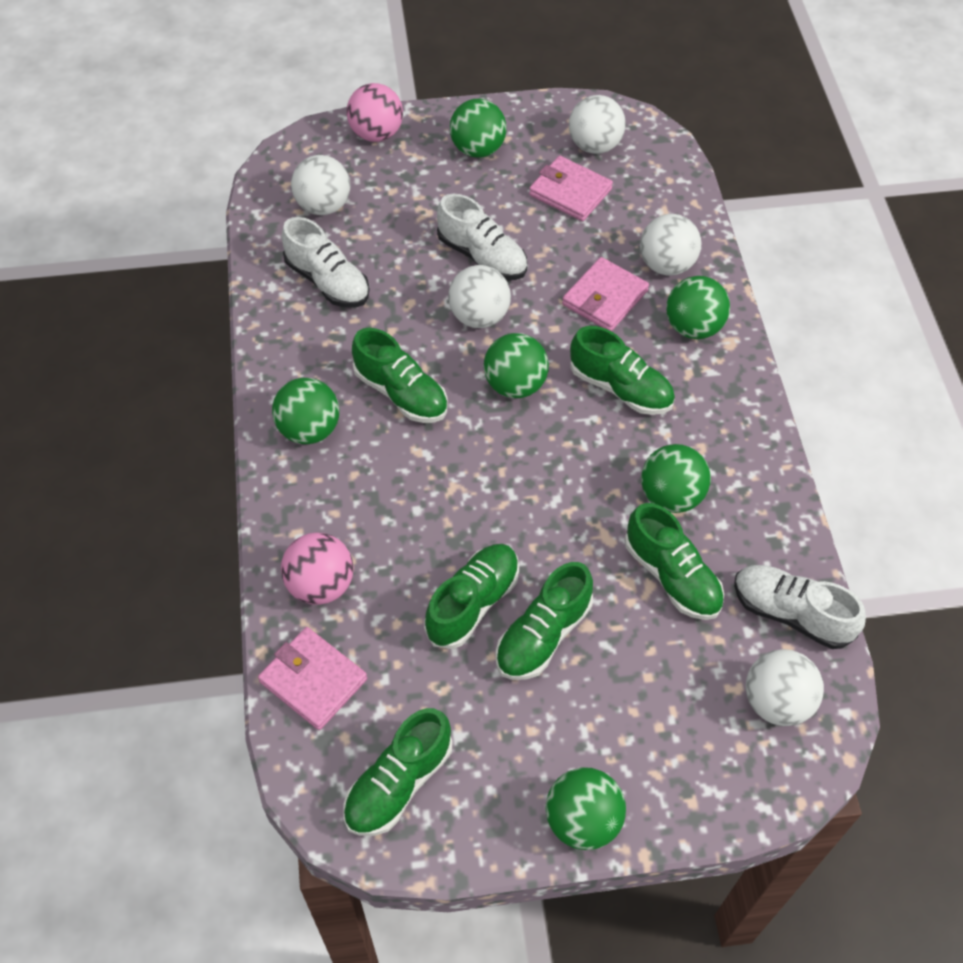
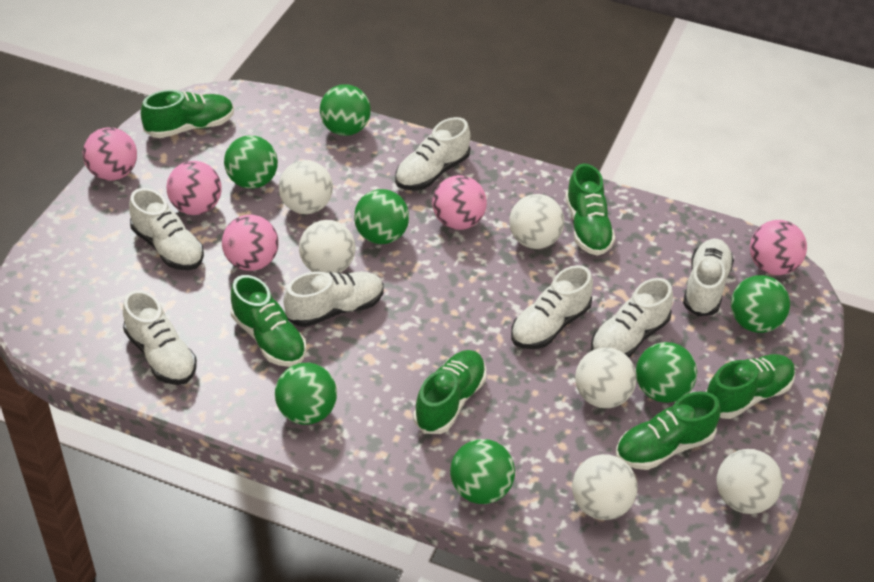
green ball: [272,378,339,444] [450,99,507,158] [484,333,549,398] [546,768,626,850] [641,444,711,513] [666,276,730,339] = 6 -> [224,135,278,189] [275,363,337,425] [320,84,371,136] [354,189,409,244] [450,439,515,504] [636,342,697,403] [731,275,790,333] = 7
pink ball: [281,532,354,605] [347,83,403,142] = 2 -> [83,127,137,181] [167,161,222,215] [222,215,279,271] [432,175,487,230] [750,220,807,275] = 5
pink wallet: [258,627,367,730] [529,156,613,221] [562,257,649,331] = 3 -> none = 0
white ball: [291,155,350,215] [448,265,511,328] [569,95,626,154] [640,214,701,276] [746,649,824,726] = 5 -> [279,160,333,214] [299,220,356,273] [509,194,564,249] [572,454,638,520] [575,347,637,408] [716,449,783,514] = 6
white shoe: [282,217,370,308] [437,194,527,280] [734,565,866,649] = 3 -> [123,290,197,385] [129,188,204,270] [283,272,383,327] [395,117,470,190] [511,265,593,349] [591,278,673,357] [683,239,734,317] = 7

